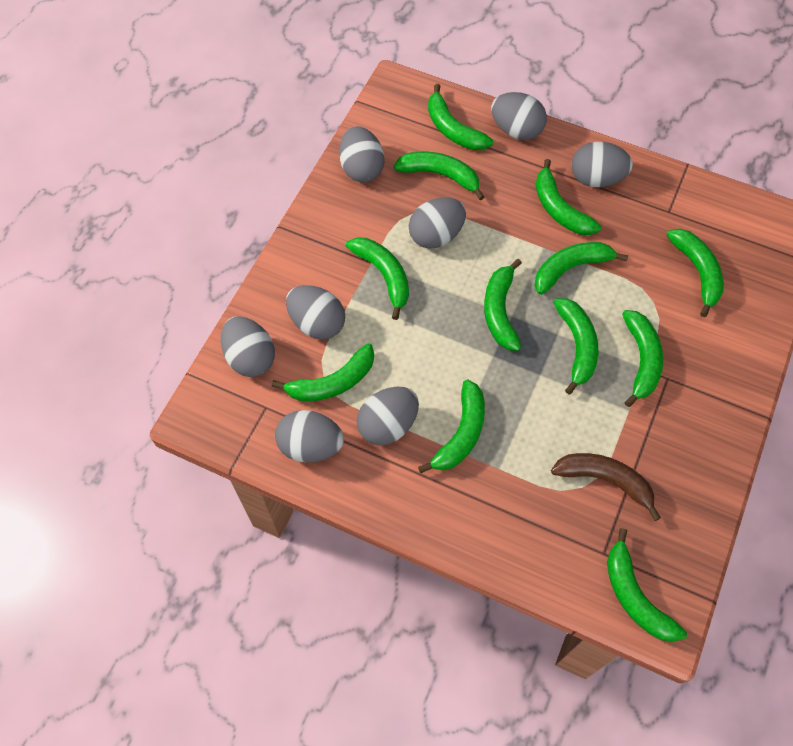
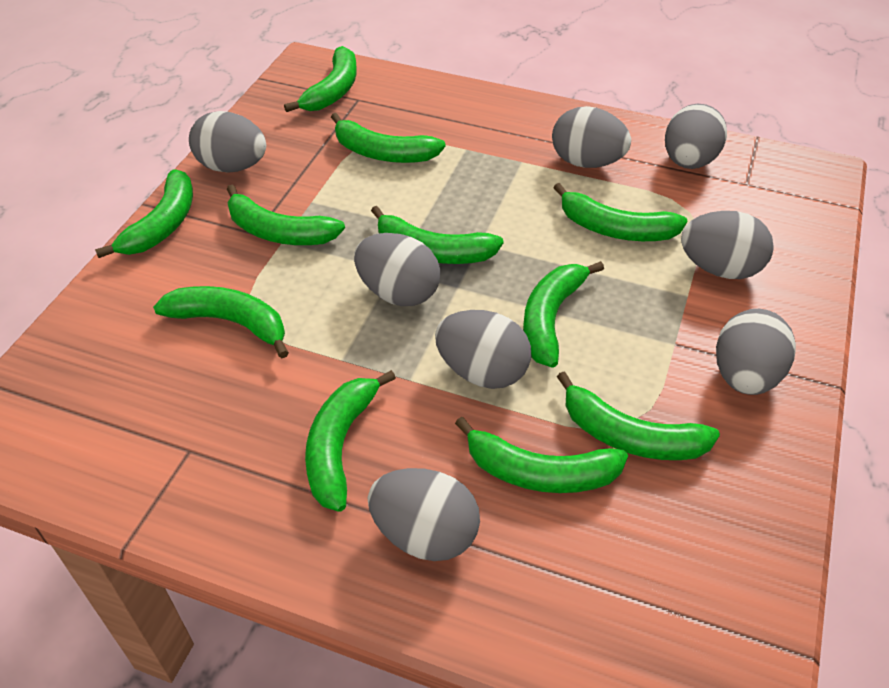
brown banana: [551,453,661,521] = 1 -> none = 0
green banana: [272,343,374,401] [346,238,409,320] [394,151,484,200] [418,380,485,473] [428,84,493,150] [484,259,522,351] [534,242,628,295] [536,159,601,235] [553,298,598,395] [607,528,687,642] [622,310,663,407] [667,229,724,317] = 12 -> [95,170,193,258] [153,286,289,358] [227,184,345,245] [284,46,357,112] [305,370,396,512] [331,113,446,163] [371,206,504,264] [455,417,628,493] [523,261,604,368] [553,183,687,241] [557,371,720,460] = 11

